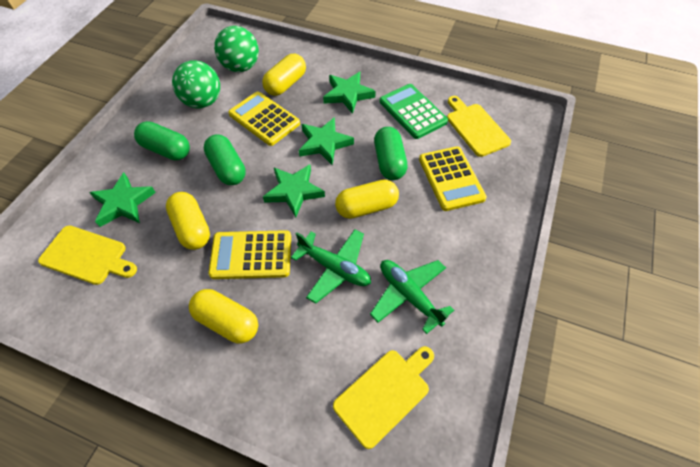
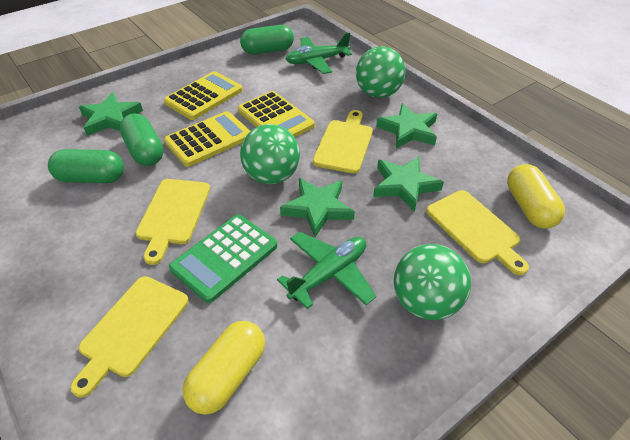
green ball: [172,60,220,109] [214,26,259,72] = 2 -> [240,124,300,184] [356,46,406,98] [394,244,471,320] = 3
yellow capsule: [166,192,210,250] [189,289,258,343] [262,54,306,96] [335,180,399,219] = 4 -> [182,321,265,415] [507,164,565,229] = 2
yellow cutting board: [38,226,137,285] [333,346,434,449] [447,96,511,157] = 3 -> [70,276,189,398] [136,179,210,265] [313,110,373,174] [426,190,529,275] = 4

